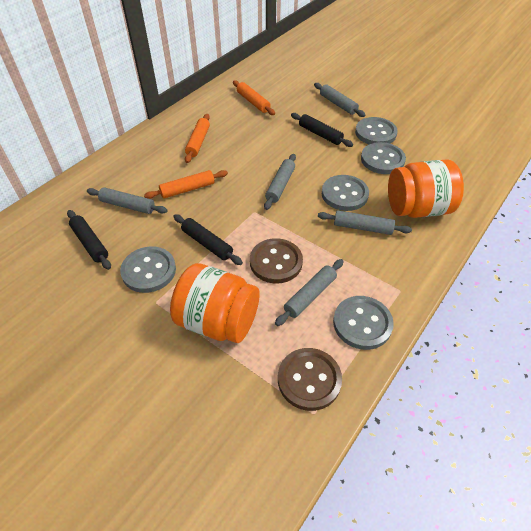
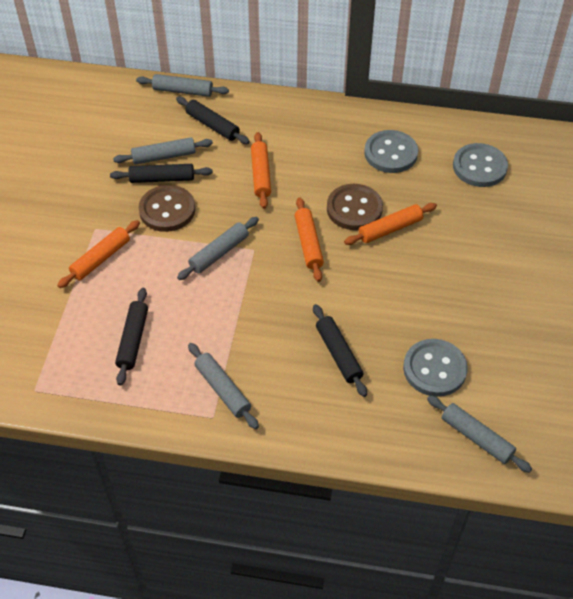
black rolling pin: [67,210,111,270] [173,214,243,265] [291,113,353,147] = 3 -> [110,164,213,183] [115,288,148,386] [176,97,250,144] [313,304,367,397] = 4
grey button: [120,246,176,293] [322,175,369,211] [333,296,394,350] [355,117,398,144] [361,142,406,174] = 5 -> [364,130,418,173] [403,339,468,397] [453,143,508,187] = 3
orange jar: [170,263,260,343] [388,160,464,218] = 2 -> none = 0
orange rolling pin: [144,170,228,199] [185,114,210,163] [233,80,275,115] = 3 -> [57,220,140,288] [251,132,271,209] [294,197,324,282] [344,203,437,245] = 4

